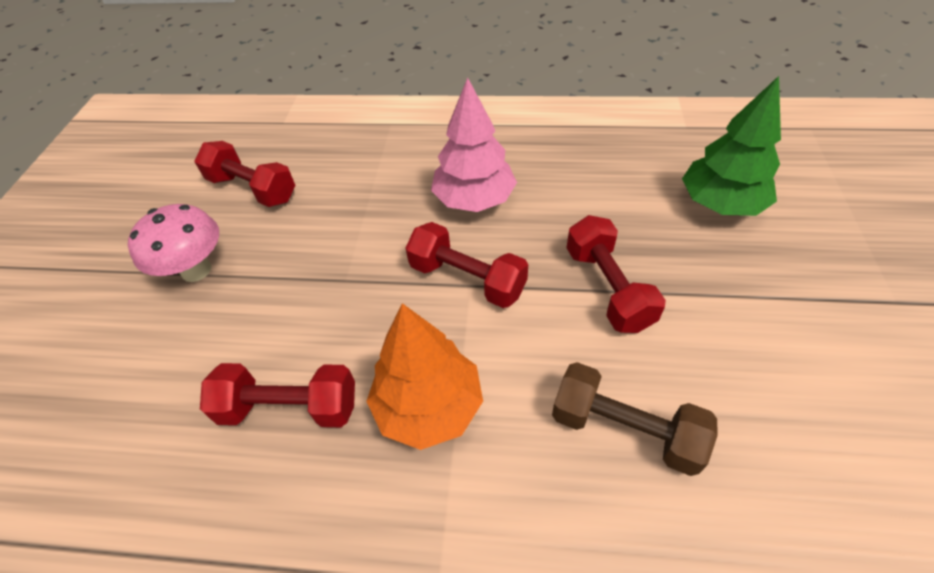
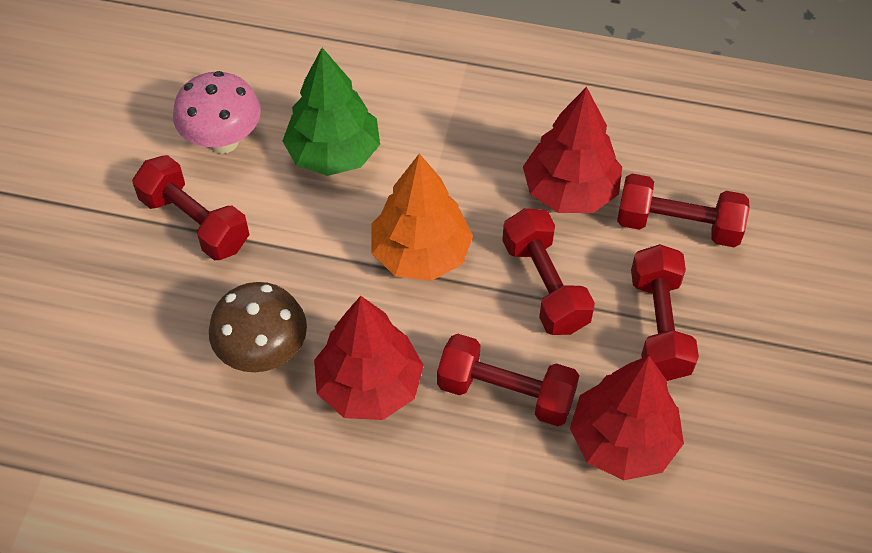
brown dumbbell: [552,362,718,476] = 1 -> none = 0
brown mushroom: none = 0 -> [209,282,307,372] = 1
pink tree: [431,77,517,212] = 1 -> none = 0
red dumbbell: [195,141,296,207] [200,363,355,427] [405,222,528,308] [566,215,666,333] = 4 -> [132,155,250,260] [437,334,579,426] [502,208,595,335] [617,174,750,247] [631,244,699,381] = 5
red tree: none = 0 -> [314,296,424,420] [523,87,622,213] [570,356,684,480] = 3

